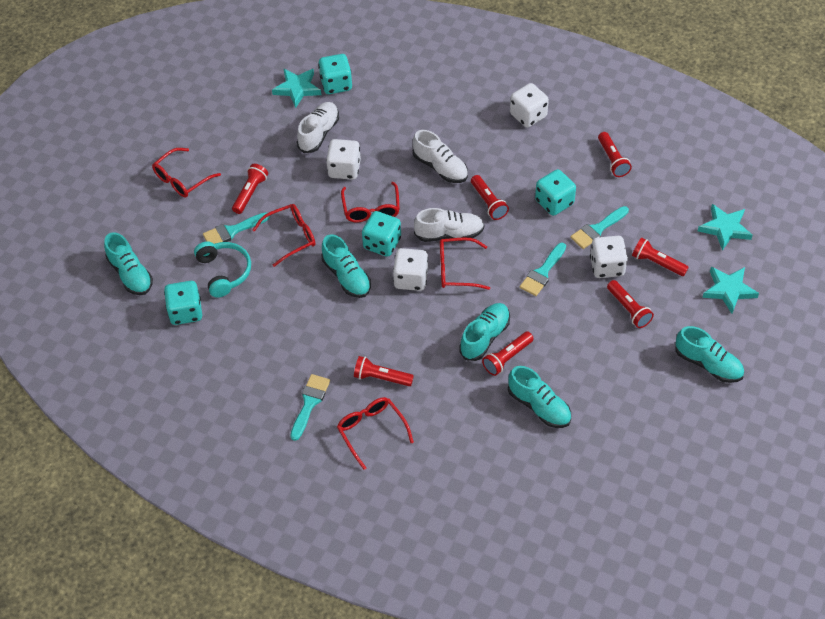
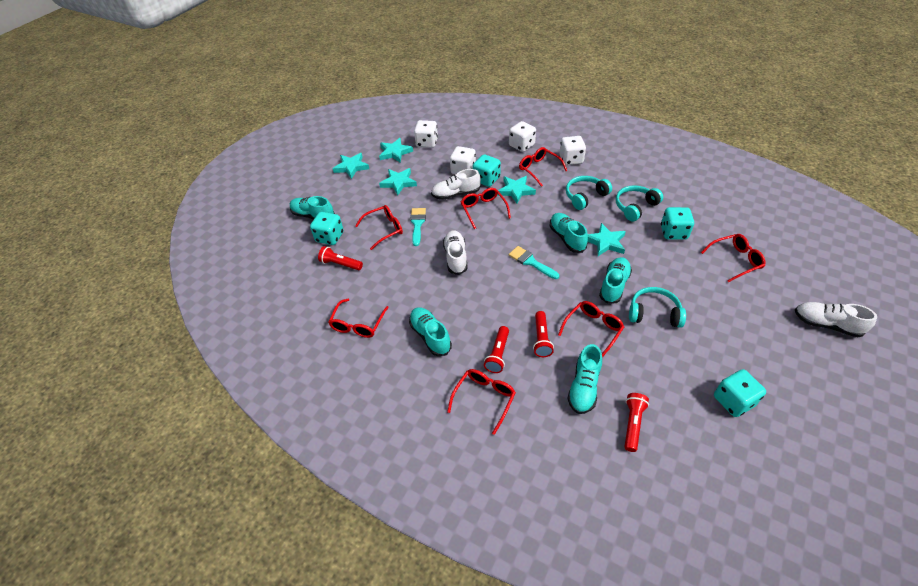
red flashlight: [232,164,268,214] [354,356,414,386] [471,175,509,220] [482,331,534,376] [598,132,632,177] [607,280,654,328] [632,238,689,276] = 7 -> [318,246,363,270] [484,326,509,373] [533,311,554,357] [624,393,649,452] = 4
red glasses: [152,148,221,197] [252,204,315,267] [337,397,414,470] [341,182,400,222] [440,238,490,290] = 5 -> [328,299,389,338] [355,205,403,250] [447,369,516,435] [461,188,511,229] [519,147,567,187] [558,301,624,357] [701,234,765,282] = 7
turquoise brush: [203,212,270,244] [290,374,330,441] [520,243,566,296] [570,206,629,249] = 4 -> [410,208,426,246] [509,246,559,279] = 2
turquoise headphones: [194,241,251,298] = 1 -> [566,176,612,210] [616,185,663,221] [629,287,686,328] = 3
turquoise star: [272,69,321,108] [698,204,752,251] [702,267,759,314] = 3 -> [332,153,369,179] [379,138,413,163] [379,168,417,195] [497,176,536,204] [588,223,626,256] = 5

